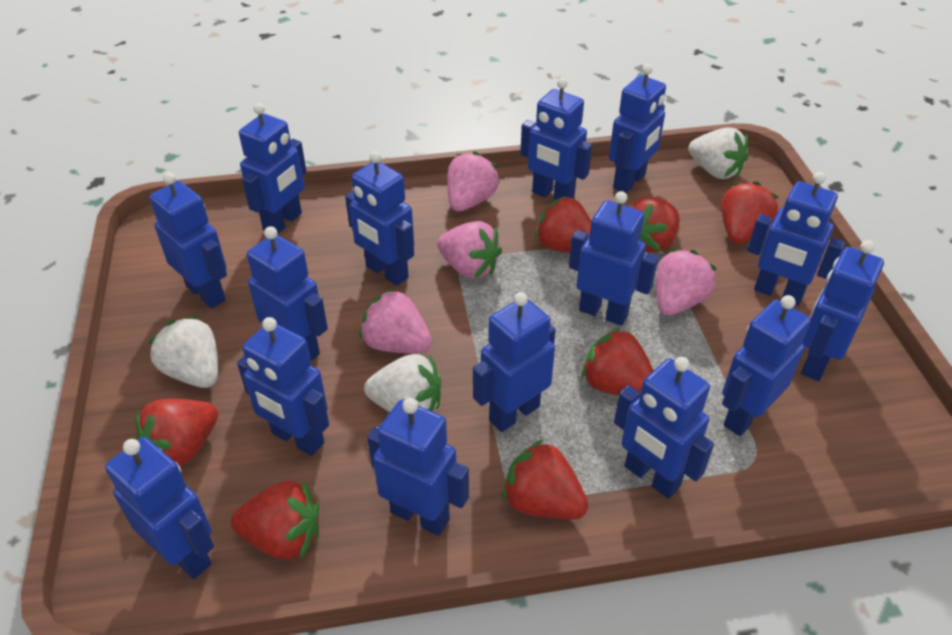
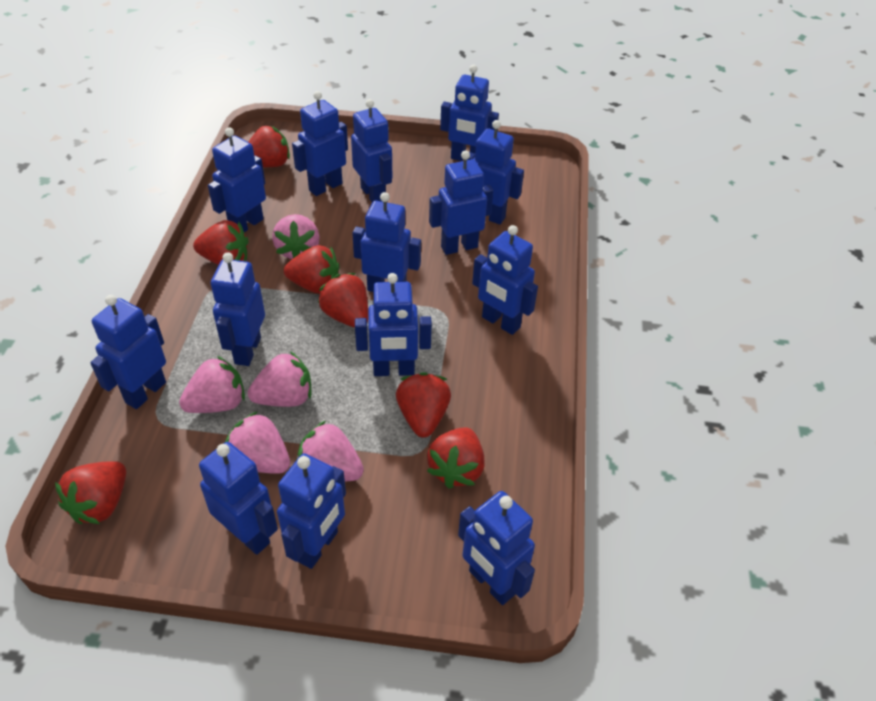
blue robot: [105,437,214,579] [149,172,227,309] [237,317,329,456] [239,103,307,235] [247,226,328,361] [345,151,414,286] [367,398,469,536] [473,292,556,432] [520,78,592,200] [569,191,658,326] [609,64,666,193] [614,357,714,499] [722,295,811,436] [747,172,845,306] [801,240,884,381] = 15 -> [90,295,166,409] [199,442,278,555] [208,127,266,232] [211,252,265,366] [277,453,346,569] [292,91,348,196] [351,99,392,202] [352,192,421,292] [355,273,432,376] [429,150,493,255] [440,65,499,161] [458,491,535,605] [467,120,524,224] [472,225,538,335] = 14
pink strawberry: [359,288,432,353] [437,221,502,279] [447,151,500,211] [656,249,717,316] = 4 -> [179,356,245,413] [225,411,290,474] [248,351,311,407] [272,214,320,259] [296,421,364,481] = 5
white strawberry: [148,316,218,388] [364,354,441,412] [689,127,748,179] = 3 -> none = 0

